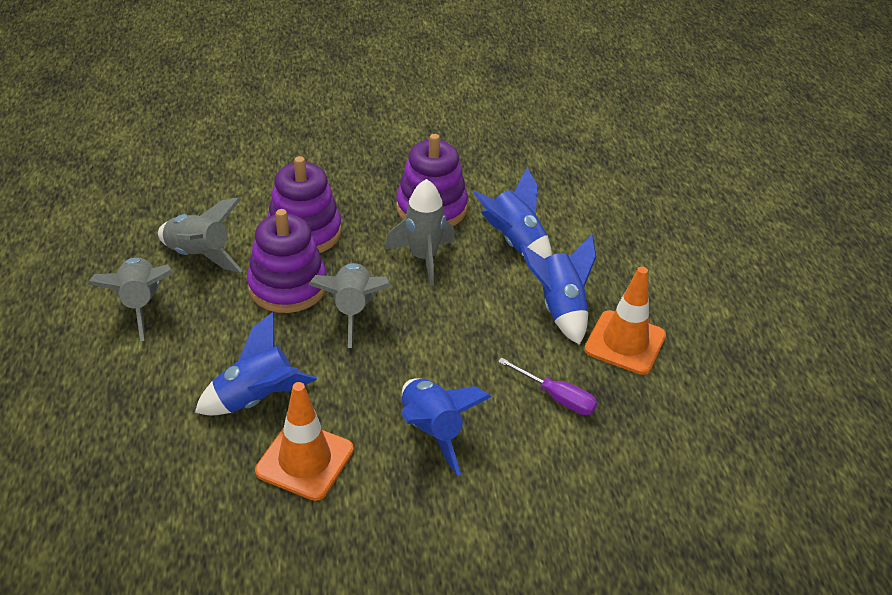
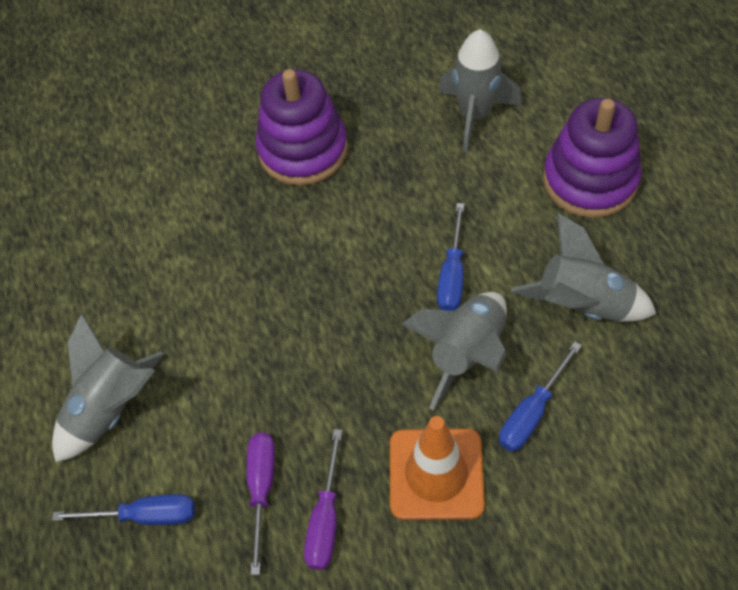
blue rocket: [195,312,317,416] [401,378,492,476] [473,167,552,259] [520,235,596,345] = 4 -> none = 0
blue screwdriver: none = 0 -> [52,494,195,525] [437,203,464,311] [499,342,582,452] = 3
orange traffic cone: [255,382,354,501] [584,267,666,375] = 2 -> [390,416,485,520] = 1
purple screwdriver: [498,358,597,415] = 1 -> [247,432,275,575] [304,429,342,570] = 2
purple stacking toy: [247,209,327,313] [267,156,342,253] [396,134,468,226] = 3 -> [256,69,348,185] [543,98,642,218] = 2

